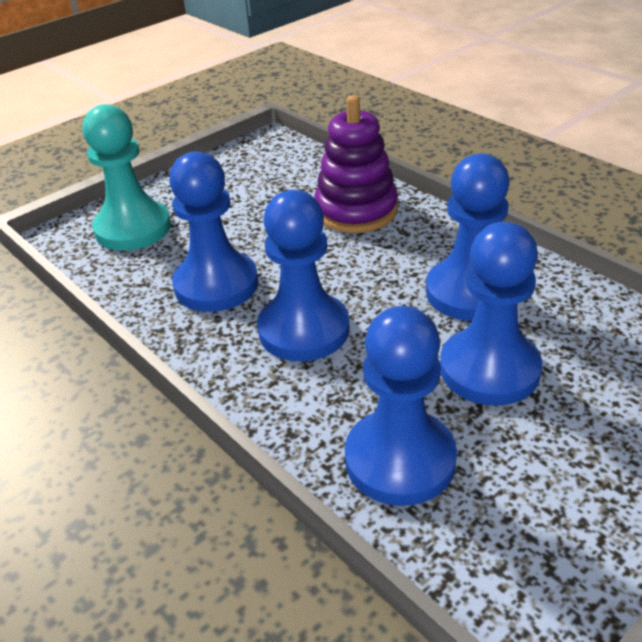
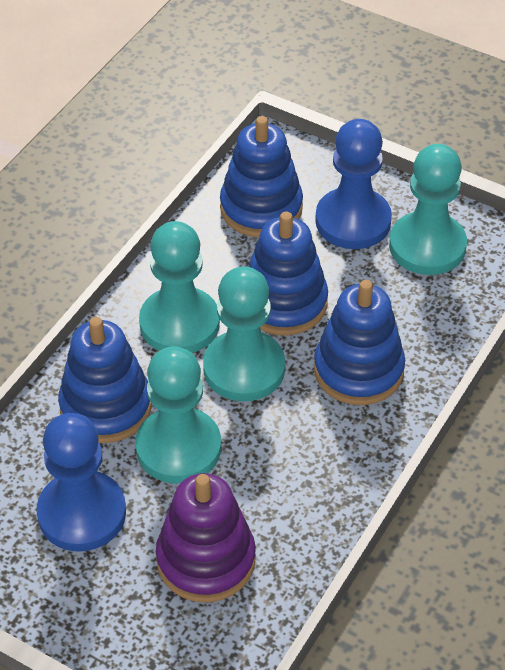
blue pawn: [169,151,258,312] [257,190,350,361] [345,306,457,506] [426,153,510,321] [440,222,542,406] = 5 -> [37,413,126,552] [315,119,392,249] = 2
blue stacking toy: none = 0 -> [58,317,152,443] [220,116,303,237] [248,212,328,336] [314,280,405,405] = 4
turquoise pawn: [82,104,171,251] = 1 -> [135,346,221,483] [139,221,220,353] [203,266,285,401] [389,144,467,275] = 4

